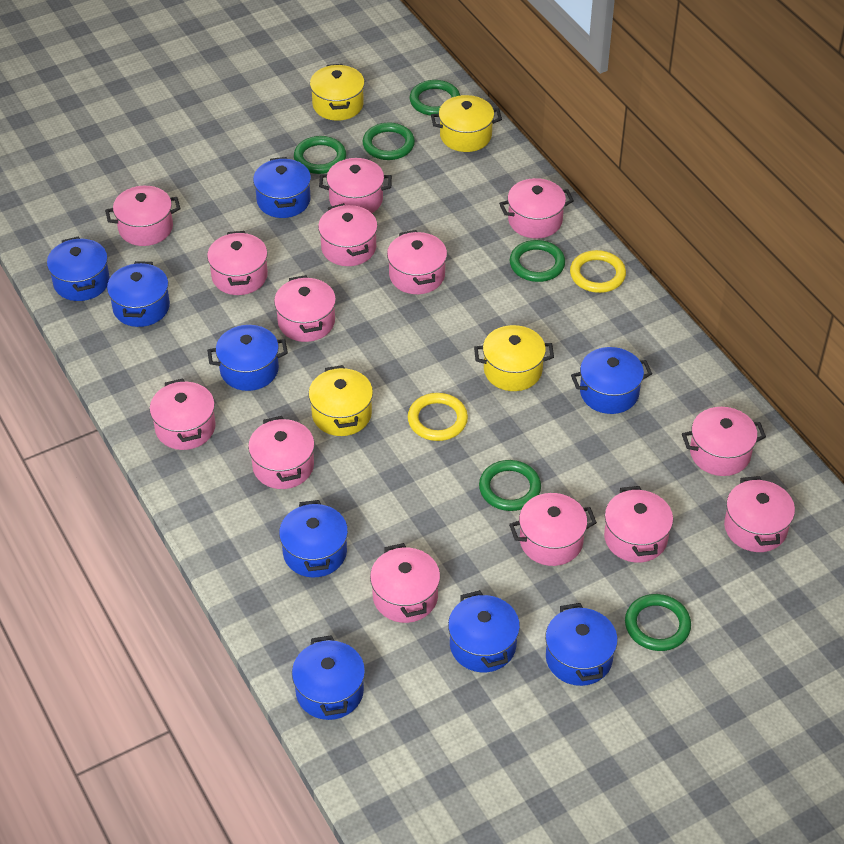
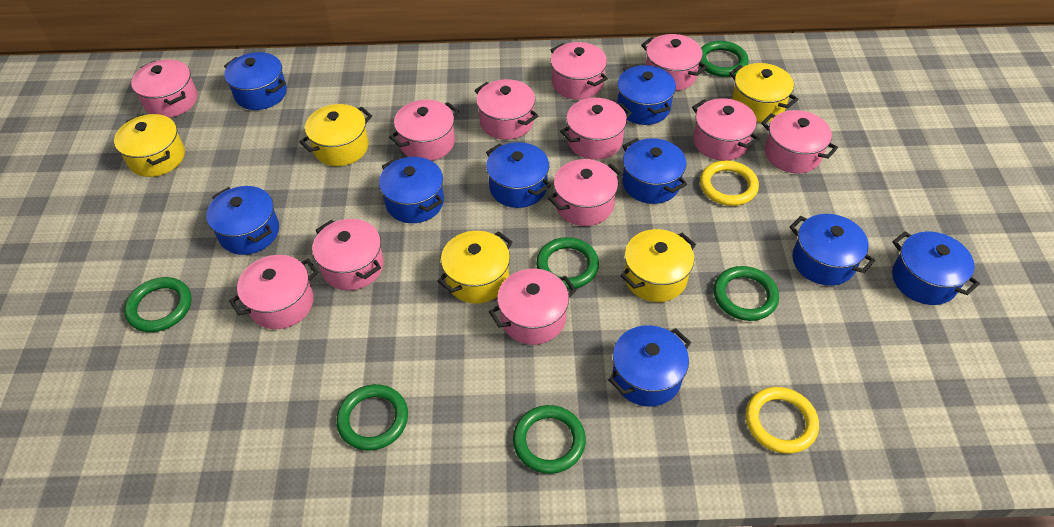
pink pot: [105,186,180,246] [150,378,216,450] [207,231,268,295] [248,416,315,489] [274,275,336,342] [318,203,378,266] [319,158,392,213] [370,543,440,623] [387,230,447,294] [499,178,574,238] [509,493,597,566] [604,486,673,563] [682,407,766,476] [724,476,795,552] = 14 -> [131,59,197,117] [229,255,318,329] [312,219,384,290] [389,100,459,161] [474,79,538,140] [489,269,577,345] [548,159,623,226] [550,42,608,100] [560,98,632,160] [641,34,707,91] [692,98,760,161] [761,110,838,173] = 12
yellow pot: [308,365,373,436] [310,64,365,121] [431,95,502,152] [474,325,554,391] = 4 -> [114,114,185,177] [299,104,372,166] [438,231,513,304] [620,229,696,302] [729,63,798,123] = 5

